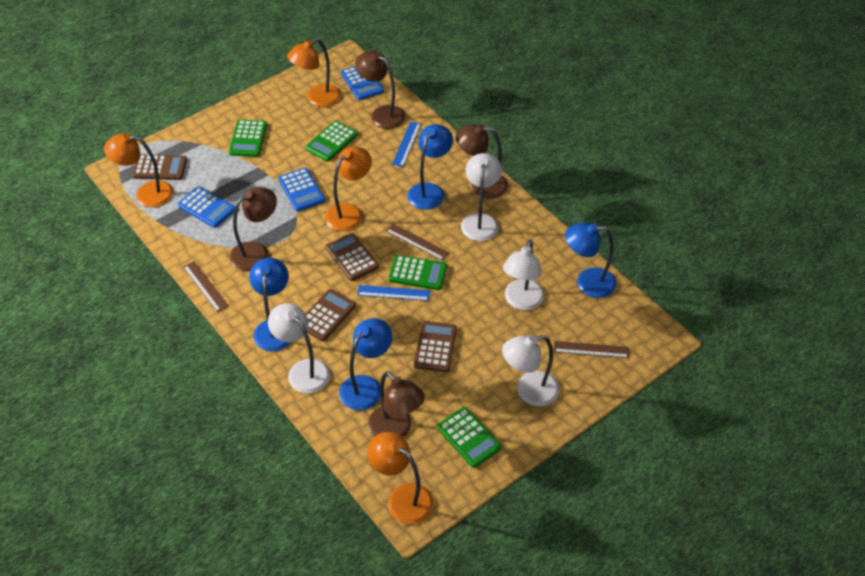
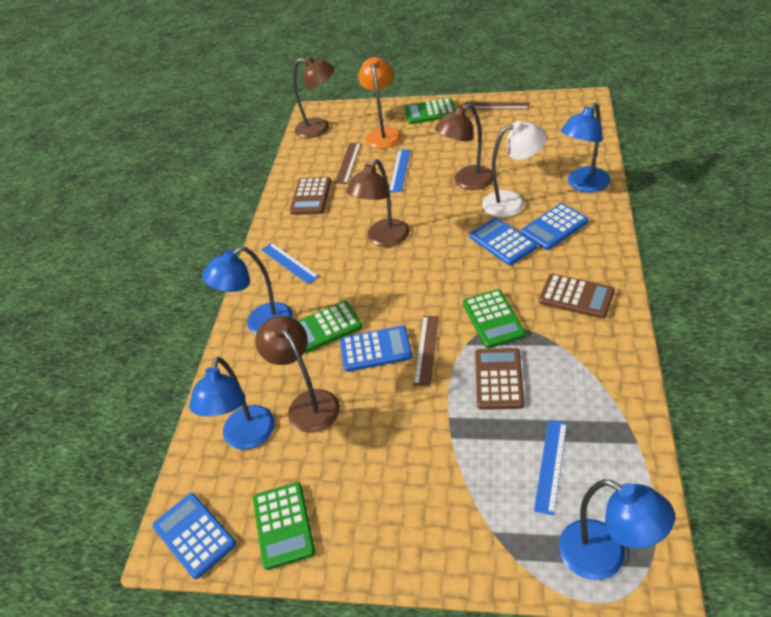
blue calculator: [178,186,235,228] [278,168,325,211] [341,66,384,100] = 3 -> [152,493,236,579] [340,326,412,372] [469,217,537,265] [521,203,589,250] = 4
blue ruler: [357,285,430,301] [392,122,421,167] = 2 -> [261,243,319,284] [389,149,410,192] [534,420,567,515] = 3
brown calculator: [132,154,187,180] [306,289,356,341] [325,233,379,281] [414,321,457,372] = 4 -> [289,177,331,215] [475,348,524,410] [539,274,615,319] = 3
orange lamp: [104,133,173,207] [287,38,341,107] [325,147,372,231] [368,432,433,524] = 4 -> [358,57,402,149] = 1
white lamp: [268,303,330,394] [461,153,502,241] [502,335,559,406] [503,240,544,310] = 4 -> [482,121,547,217] = 1

